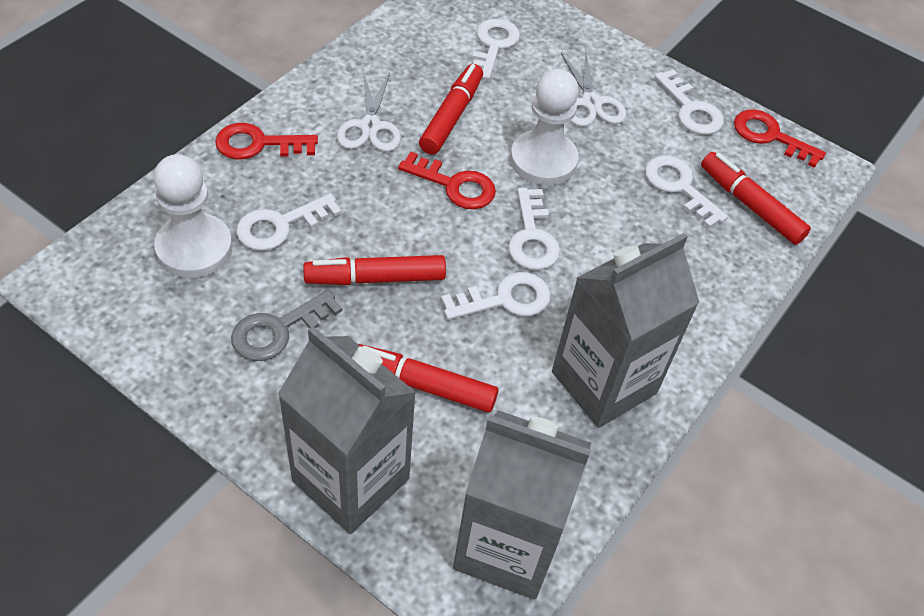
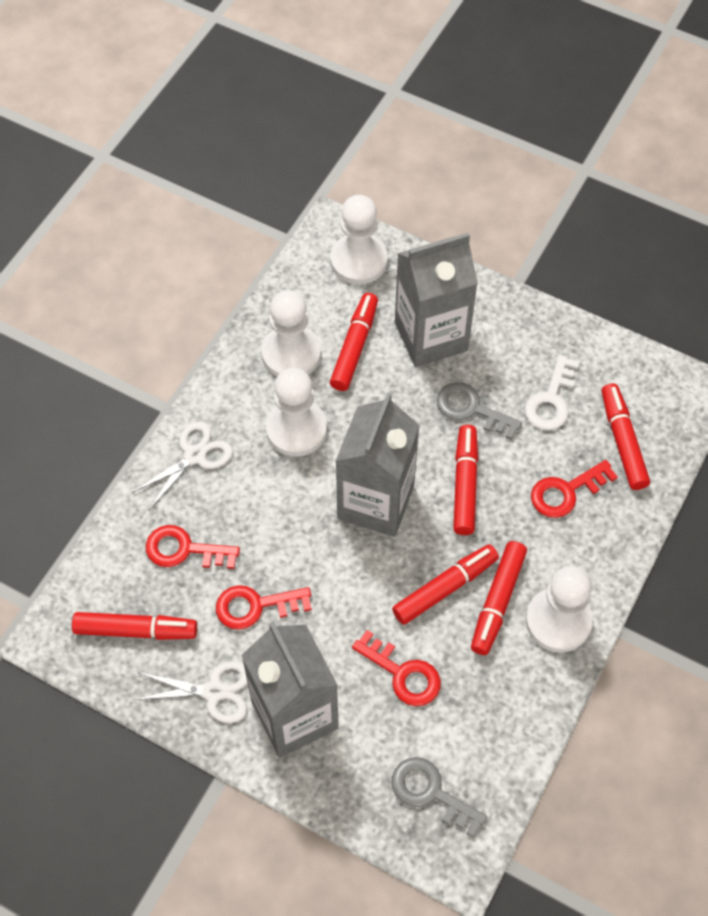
grey key: [231,290,343,361] = 1 -> [392,757,487,837] [437,382,522,440] = 2
red key: [215,123,318,159] [398,152,496,209] [734,109,826,168] = 3 -> [146,525,240,569] [216,585,312,630] [352,630,441,706] [531,460,618,518] = 4
red marker: [303,255,446,285] [358,344,498,412] [419,64,483,154] [701,152,811,245] = 4 -> [72,612,197,640] [330,293,378,391] [392,544,499,625] [453,425,478,535] [471,541,527,655] [602,383,650,490] = 6
white key: [236,194,342,251] [441,272,551,320] [472,19,520,80] [508,188,560,270] [645,155,728,228] [654,69,724,135] = 6 -> [525,355,579,430] = 1
white pawn: [153,154,232,278] [510,69,579,186] = 2 -> [261,290,321,377] [266,368,327,457] [330,195,388,285] [526,566,593,653] = 4

